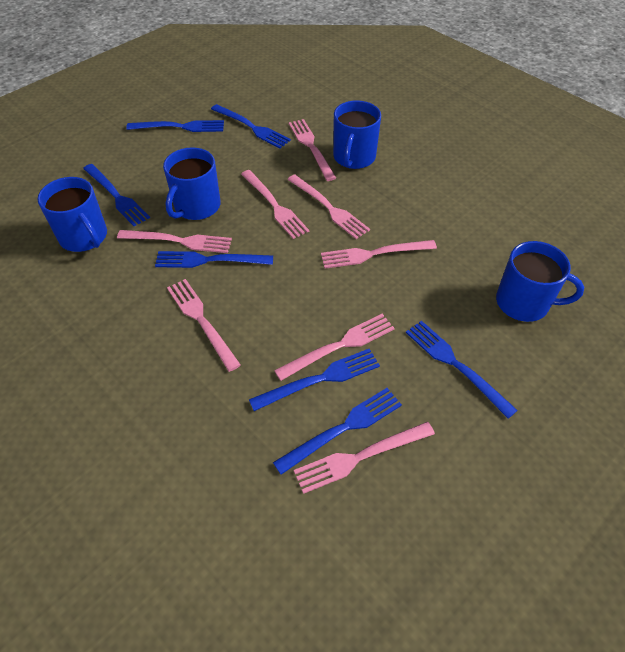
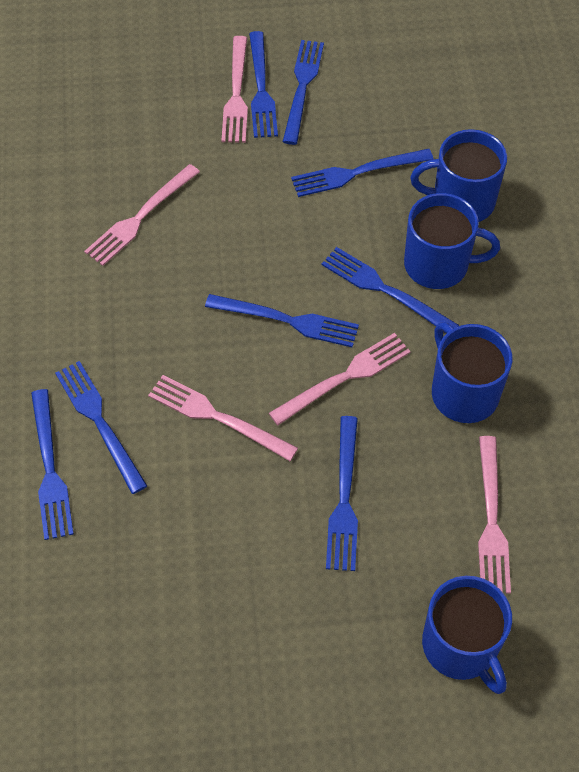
blue fork: [83,164,150,226] [126,120,224,132] [155,251,273,268] [211,104,291,148] [249,349,380,411] [273,388,402,475] [406,320,518,419] = 7 -> [31,389,74,540] [55,361,147,494] [205,294,359,347] [249,31,278,138] [283,40,324,145] [291,149,433,197] [322,247,459,334] [326,416,358,571] = 8
pink fork: [117,230,232,253] [167,279,241,372] [241,170,309,239] [274,314,395,381] [287,174,370,239] [289,119,336,181] [294,422,435,494] [321,240,437,269] = 8 -> [84,164,200,266] [148,375,298,461] [221,36,248,143] [269,333,411,425] [478,436,511,594] = 5

